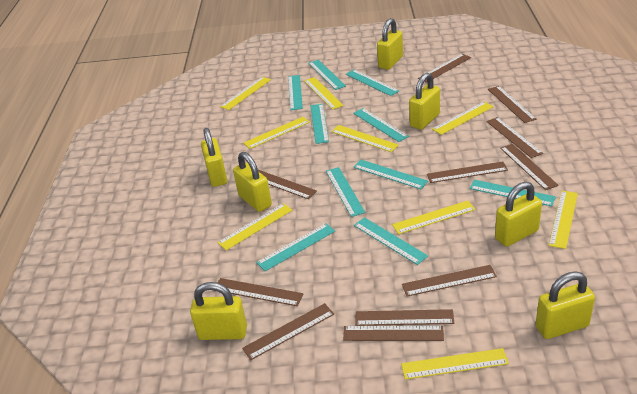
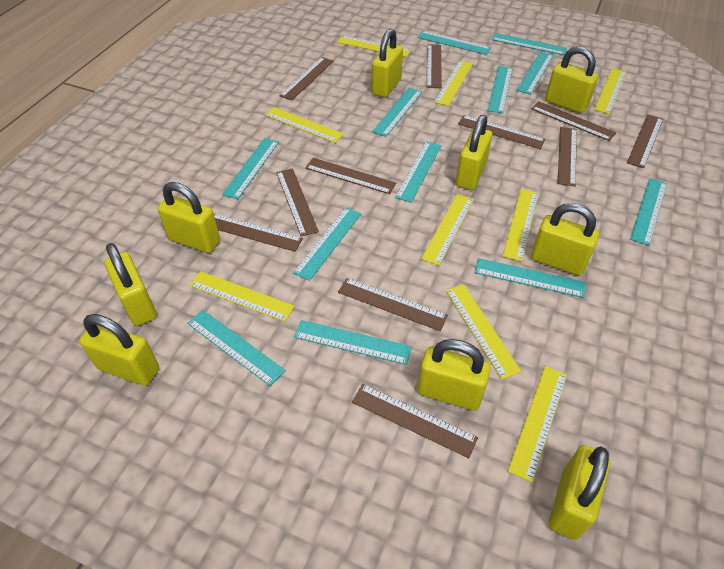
turquoise ruler: [256,223,335,271] [288,75,303,110] [308,60,346,90] [310,104,329,144] [326,167,365,217] [346,70,399,96] [353,108,409,142] [353,160,428,189] [354,217,428,265] [469,180,556,206] = 10 -> [187,310,286,386] [222,138,279,199] [293,208,361,281] [294,320,412,365] [372,88,422,137] [395,141,442,203] [417,31,491,55] [475,258,585,298] [488,66,513,114] [491,33,567,55] [516,52,554,95] [630,178,667,246] = 12
yellow padlock: [190,282,247,340] [201,128,227,187] [233,152,272,212] [377,18,403,70] [409,73,440,130] [495,182,542,247] [535,271,595,339] = 7 -> [79,314,159,386] [104,243,157,326] [158,182,220,253] [372,28,403,97] [418,339,491,411] [456,115,492,190] [531,203,599,276] [545,46,599,113] [549,445,611,540] = 9

